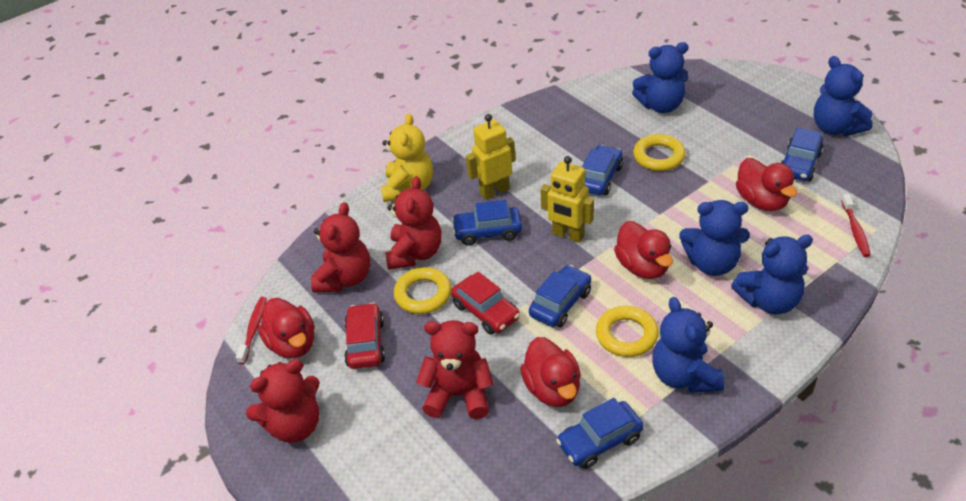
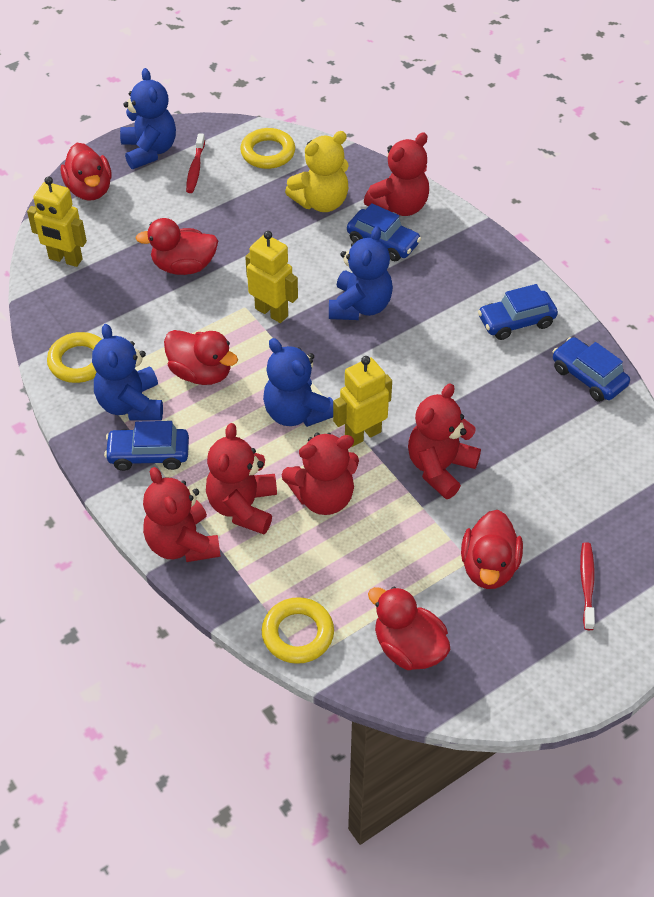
blue car: [452,200,522,246] [529,265,591,327] [556,398,643,469] [582,145,623,195] [781,128,823,181] = 5 -> [104,421,189,471] [347,203,421,261] [478,284,558,340] [553,337,630,402] = 4
blue teddy bear: [632,42,689,113] [652,297,724,393] [679,200,750,276] [731,235,813,314] [814,56,873,136] = 5 -> [92,324,163,420] [120,68,176,169] [263,338,333,427] [329,226,393,320] = 4
red car: [344,302,385,369] [451,271,520,335] = 2 -> none = 0
red duck: [258,298,314,358] [520,337,581,407] [614,221,673,279] [736,158,797,211] = 4 -> [61,143,112,201] [136,218,218,275] [164,330,238,385] [368,587,450,670] [461,510,523,589] = 5
red teddy bear: [246,359,320,443] [311,202,370,293] [385,176,441,270] [416,320,494,419] = 4 -> [143,467,221,562] [206,423,277,534] [282,433,359,515] [364,133,429,216] [408,383,481,499] = 5
yellow robot: [466,114,516,200] [540,156,594,243] = 2 -> [27,176,87,267] [245,231,298,323] [333,356,392,447] = 3

